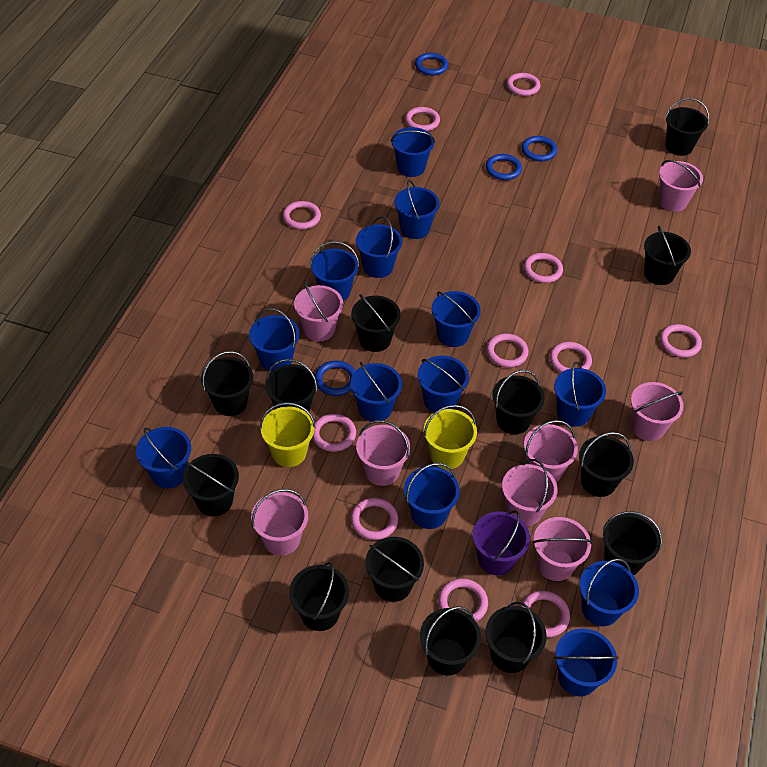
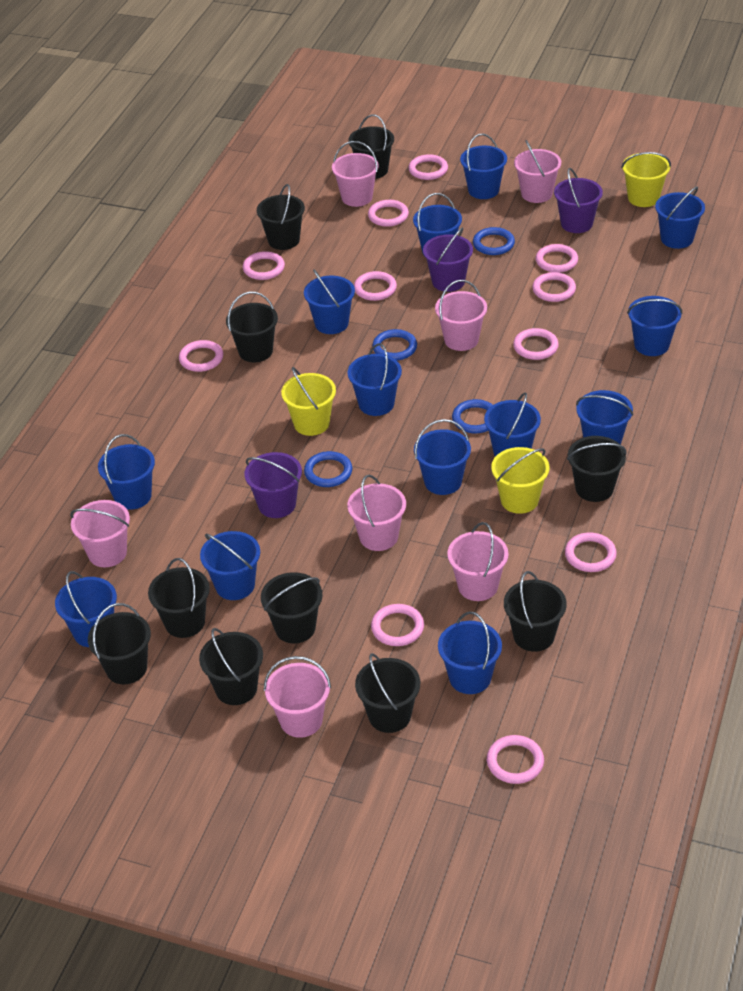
black bucket: [183,454,239,516] [201,351,253,416] [265,359,317,412] [289,562,349,631] [351,294,401,352] [366,537,424,602] [420,606,481,675] [486,602,547,673] [492,370,545,434] [579,432,634,497] [603,511,662,575] [644,226,691,285] [665,98,709,156] = 13 -> [88,603,151,684] [148,558,210,638] [199,628,263,705] [226,292,278,362] [257,184,305,250] [261,572,323,644] [348,114,394,179] [355,653,420,733] [504,571,567,652] [567,436,627,502] = 10
pink bucket: [251,489,308,556] [294,282,343,341] [356,420,410,486] [502,459,558,526] [524,420,578,482] [533,517,593,581] [631,382,684,441] [659,160,703,212] = 8 -> [70,500,130,567] [264,656,331,738] [332,141,379,207] [347,475,406,551] [435,280,487,351] [447,522,508,601] [514,140,561,203] = 7
purple bucket: [473,510,530,575] = 1 -> [245,452,302,518] [423,227,473,292] [554,168,603,233] = 3
yellow bucket: [260,402,315,467] [424,405,477,469] = 2 -> [281,367,336,436] [491,447,549,514] [621,152,671,207] = 3

